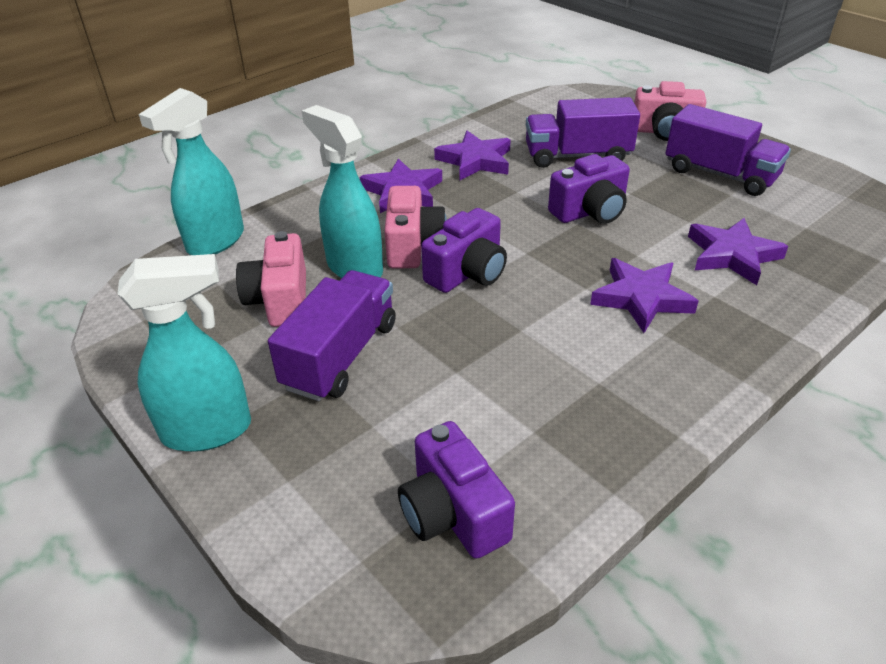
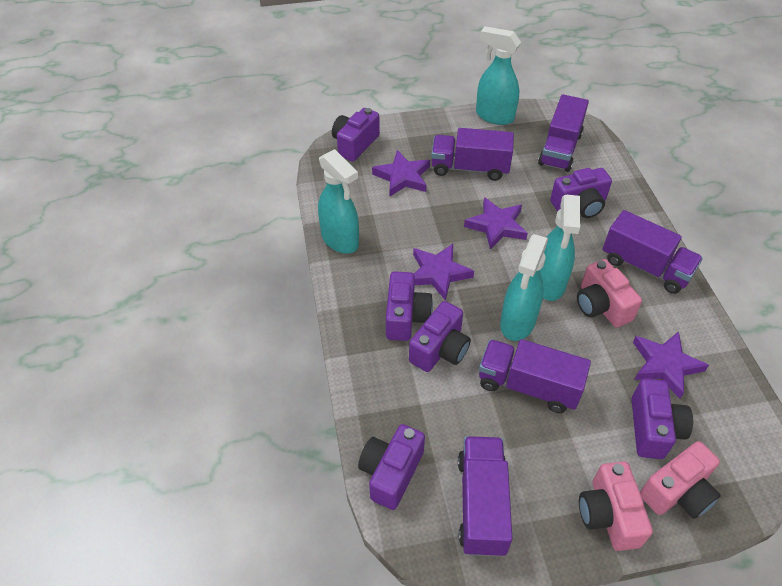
purple camera: [398,421,515,559] [421,208,507,293] [548,154,630,224] = 3 -> [332,108,380,161] [358,424,425,510] [386,271,433,341] [409,301,471,372] [550,168,612,218] [631,379,693,459] = 6
purple truck: [268,270,396,401] [526,97,640,168] [665,104,791,196] = 3 -> [431,128,514,181] [458,436,513,557] [479,339,591,413] [538,94,589,172] [603,210,703,294] = 5
turquoise spray bottle: [117,254,251,452] [139,88,244,255] [302,105,383,278] = 3 -> [318,149,359,254] [476,26,521,125] [500,234,548,341] [539,195,580,301] = 4

